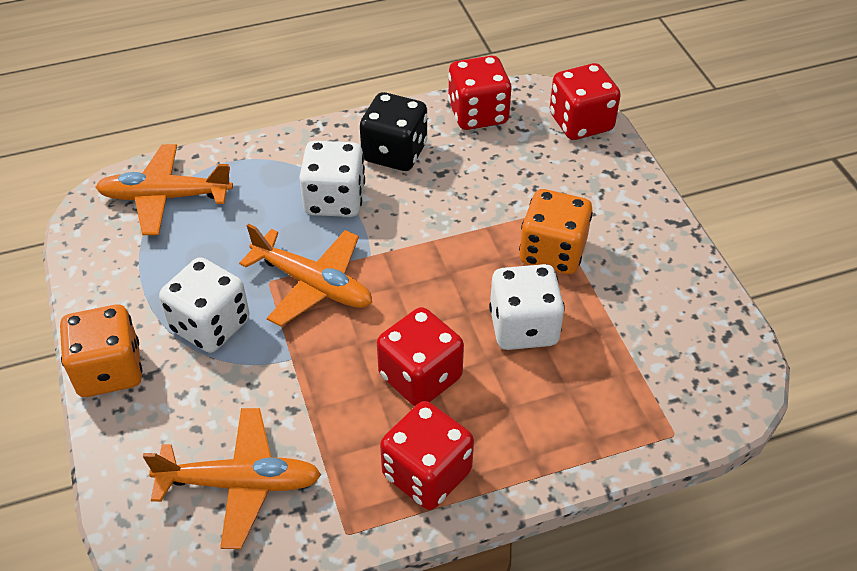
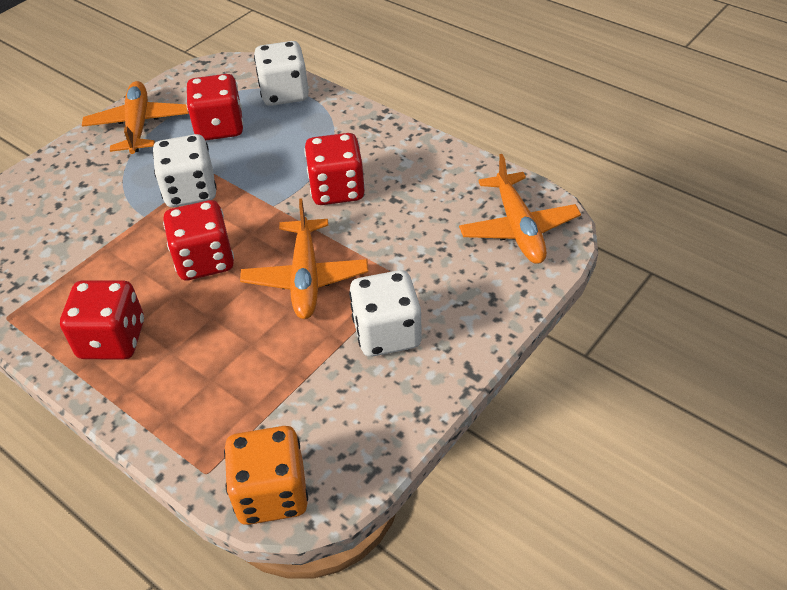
black dice: [360,92,427,171] = 1 -> none = 0
orange dice: [60,305,142,397] [519,189,593,274] = 2 -> [224,426,308,525] = 1

